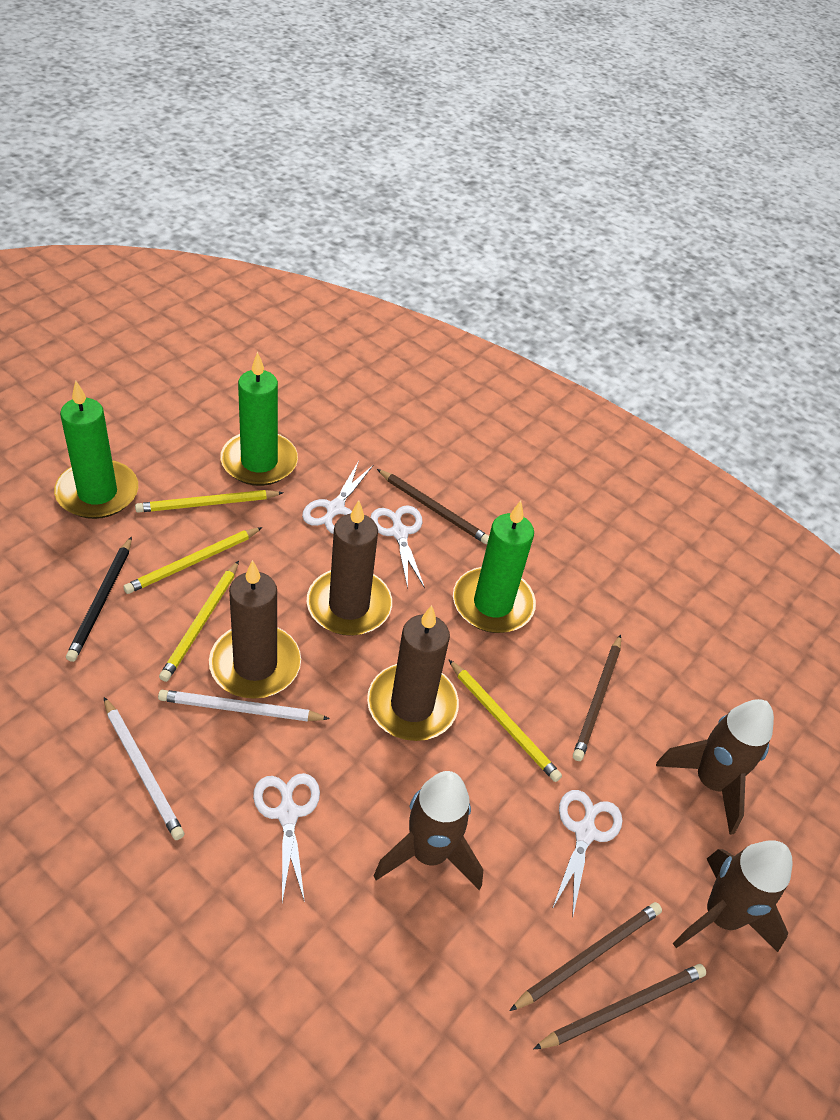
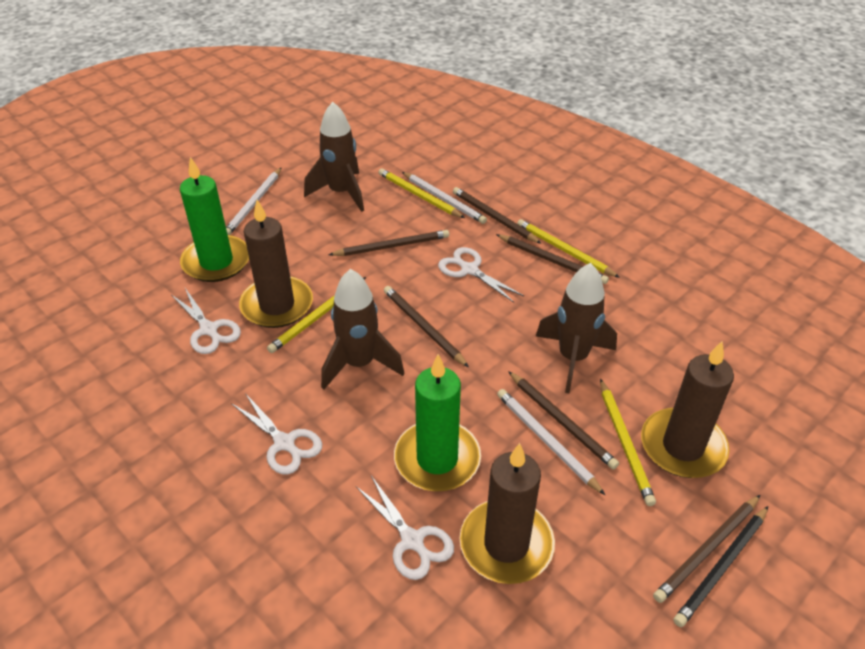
brown pencil: [377,469,489,544] [509,902,662,1011] [533,964,706,1049] [573,635,621,761] = 4 -> [329,230,449,256] [384,286,469,367] [453,187,542,244] [496,234,609,284] [508,371,619,469] [653,495,760,603] = 6
green candle: [54,381,138,519] [220,352,298,486] [453,501,536,633] = 3 -> [180,157,249,282] [394,354,481,491] = 2
white pencil: [104,697,184,840] [158,690,330,721] = 2 -> [226,167,282,235] [402,172,487,224] [497,389,605,495] = 3

